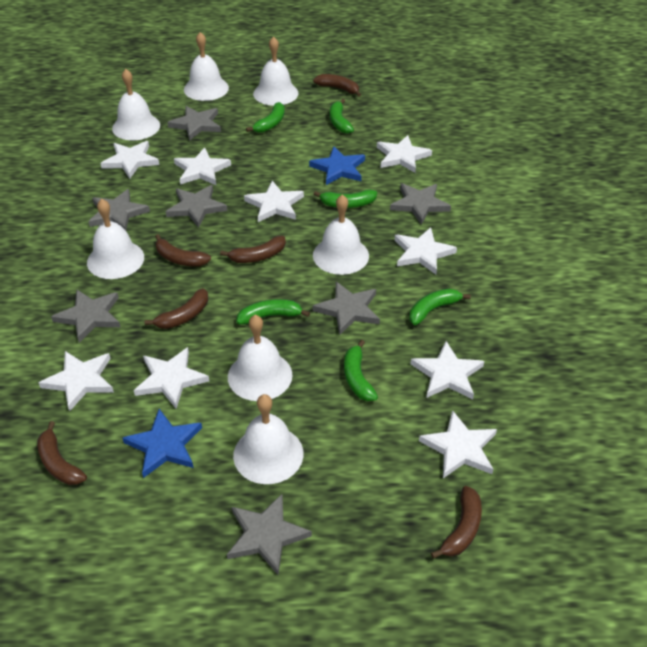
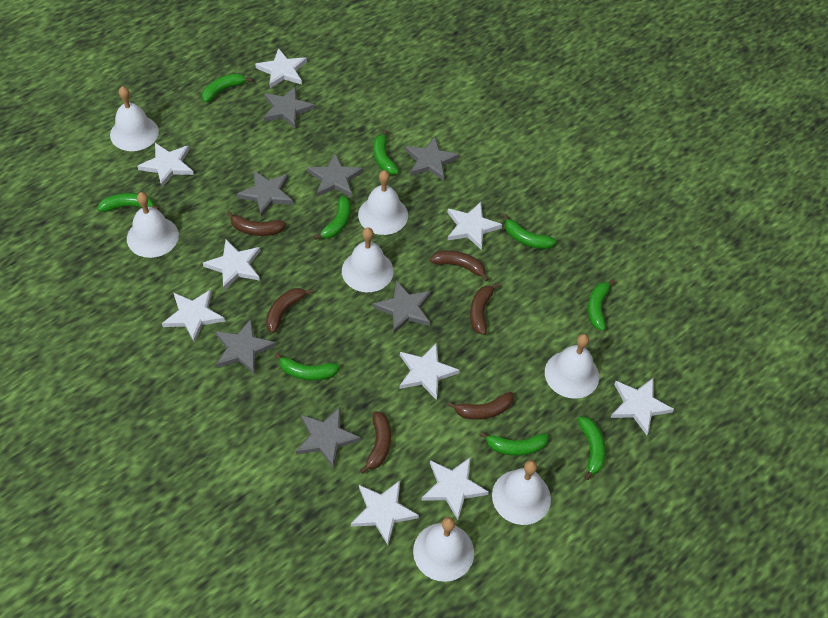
blue star: [123,409,202,478] [309,146,365,185] = 2 -> none = 0
green banana: [236,299,310,325] [246,102,285,133] [314,190,377,208] [330,99,354,134] [344,340,378,401] [410,289,471,325] = 6 -> [97,193,160,212] [202,73,252,103] [274,353,340,381] [314,196,351,240] [373,130,399,175] [480,432,549,456] [503,214,557,249] [578,417,606,480] [588,279,616,331] = 9

